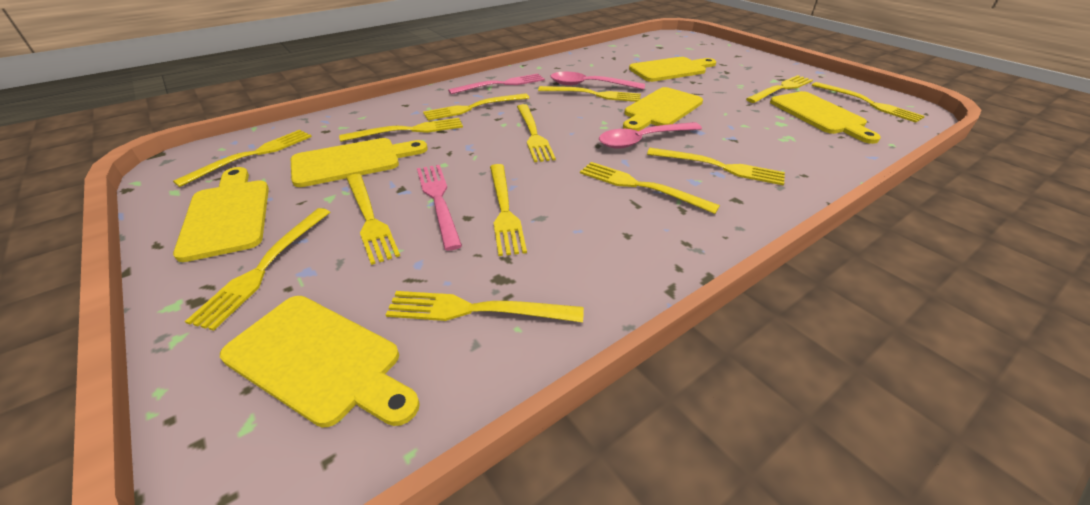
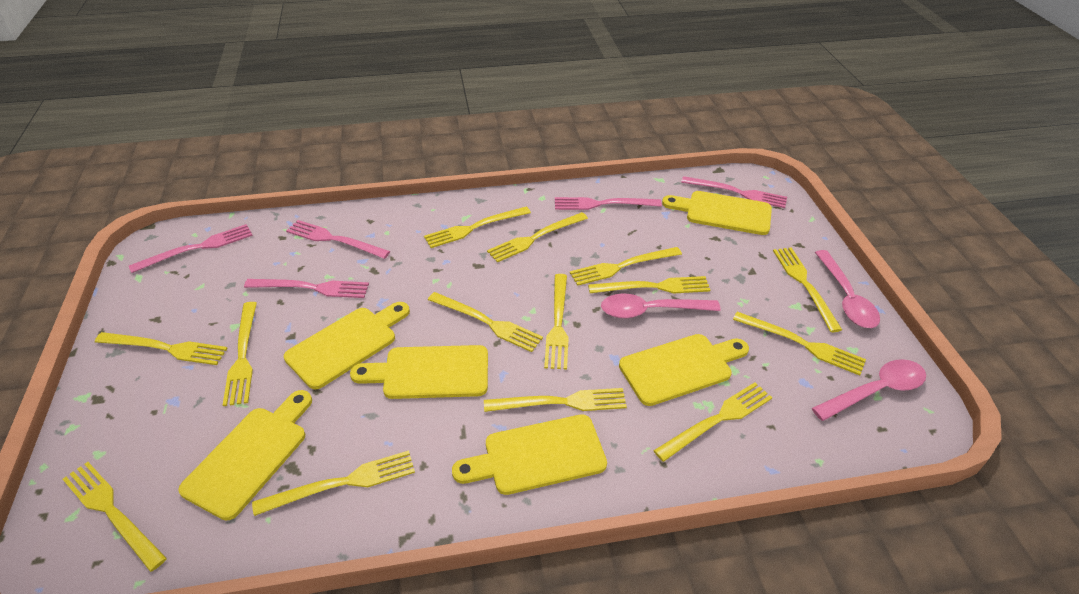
pink fork: [417,165,462,251] [448,74,545,94] = 2 -> [129,224,253,273] [244,279,369,298] [286,220,390,259] [555,197,662,210] [681,176,787,208] = 5
pink spoon: [551,72,645,90] [599,122,702,149] = 2 -> [601,294,721,318] [812,359,926,421] [815,250,880,328] = 3
yellow fork: [173,130,312,187] [185,208,330,331] [339,118,463,142] [346,174,400,265] [385,291,584,322] [423,93,529,121] [490,164,527,256] [517,104,556,162] [538,86,641,102] [580,162,720,214] [647,148,785,186] [746,75,813,103] [812,82,925,123] = 13 -> [62,462,167,572] [95,332,228,365] [223,302,257,406] [252,451,415,516] [424,206,531,248] [428,292,543,352] [484,388,627,412] [487,212,588,262] [544,274,569,369] [570,247,682,286] [588,276,710,294] [653,382,772,462] [733,312,866,375] [773,248,842,332] = 14

